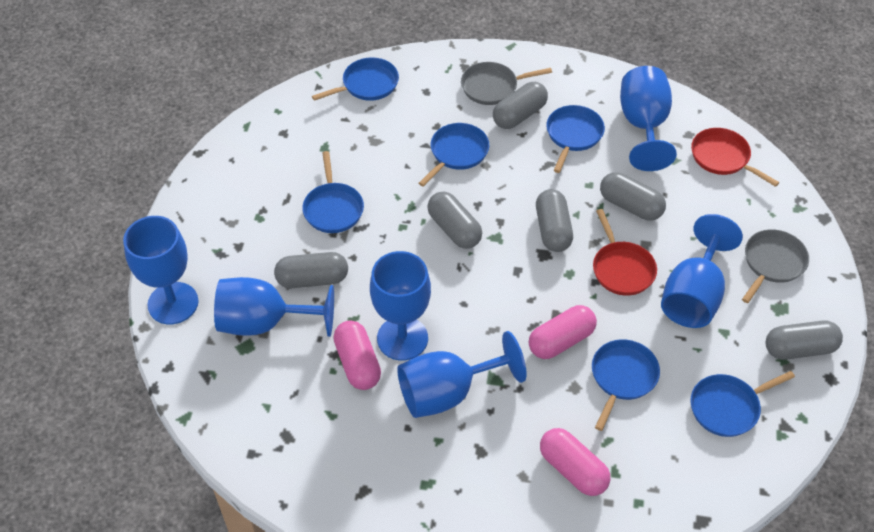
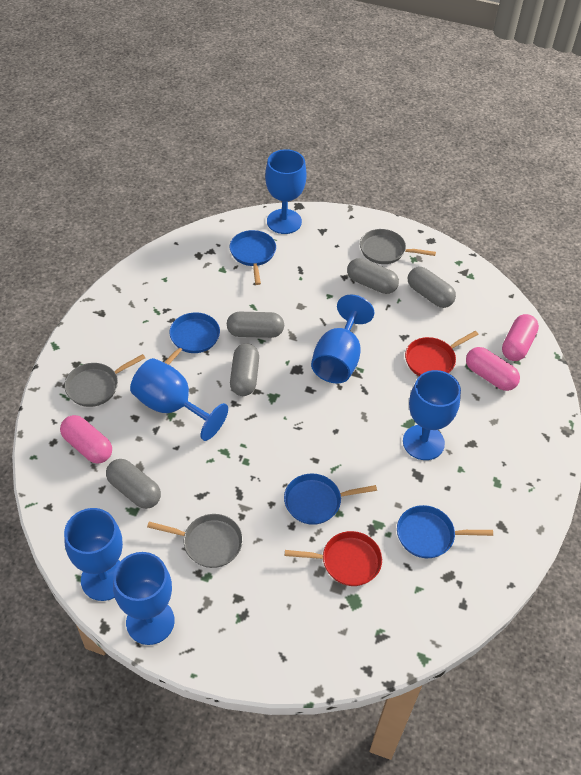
blue pan: [302,151,364,233] [312,57,399,101] [419,123,489,187] [546,105,605,173] [592,339,660,431] [690,371,795,437] = 6 -> [164,312,220,365] [230,230,276,285] [284,473,377,525] [397,505,493,558] = 4
grey capsule: [274,252,348,288] [427,191,482,249] [493,82,548,129] [536,189,573,252] [600,172,666,220] [766,320,843,360] = 6 -> [106,459,161,509] [227,312,284,338] [230,343,259,396] [347,258,399,294] [408,267,456,308] = 5
grey pan: [461,62,552,105] [742,229,809,303] = 2 -> [64,354,145,407] [147,514,243,568] [360,229,436,264] = 3

